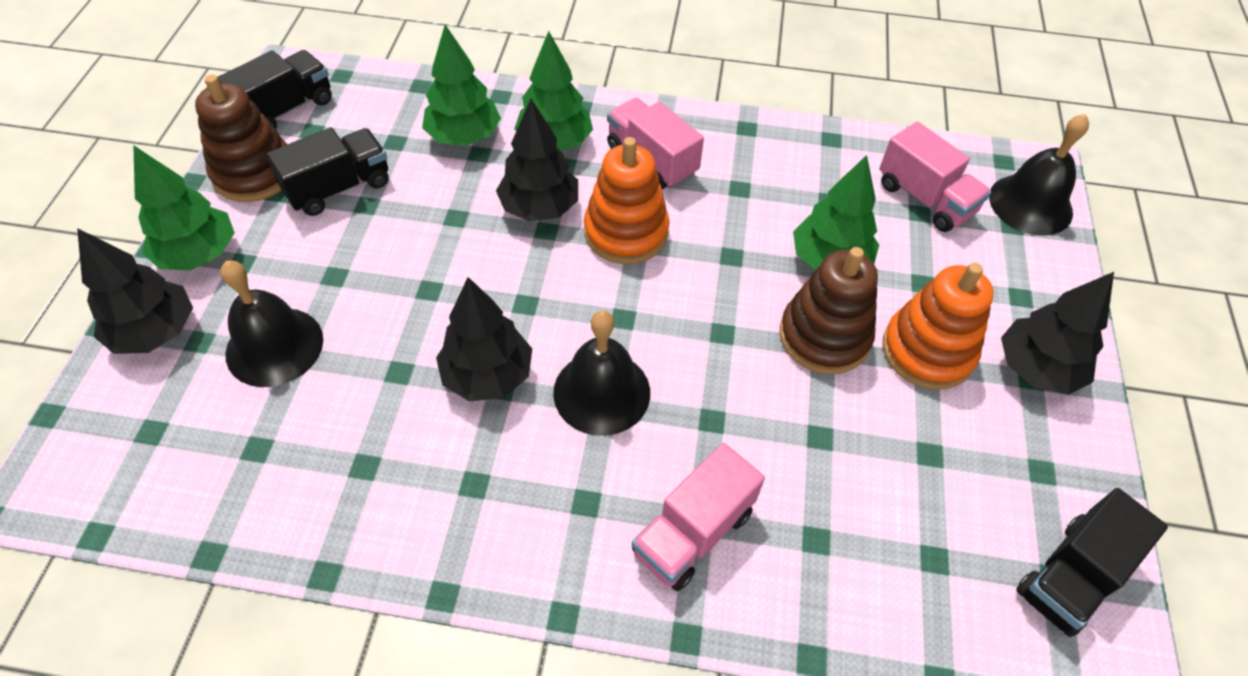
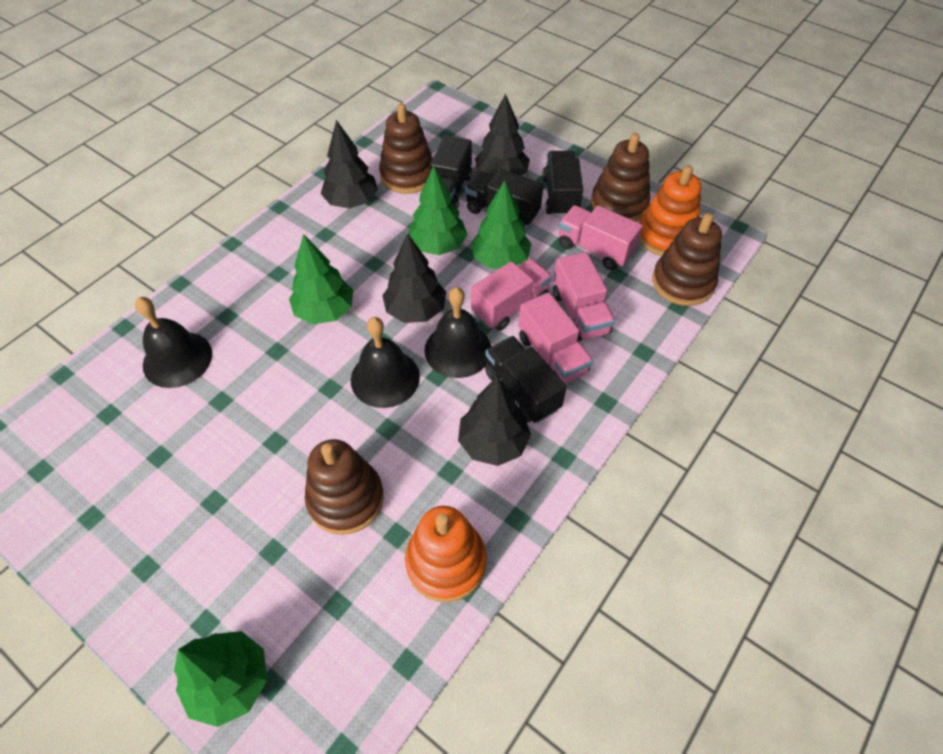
black truck: [218,50,332,130] [266,128,389,216] [1016,488,1168,637] = 3 -> [430,135,472,209] [465,169,544,226] [485,336,567,423] [542,151,583,217] = 4
brown stacking toy: [195,74,287,202] [780,247,878,374] = 2 -> [305,439,384,535] [379,103,433,194] [591,133,650,222] [652,213,722,306] = 4
pink truck: [607,98,704,189] [632,443,765,591] [879,122,991,232] = 3 -> [471,258,552,331] [518,292,593,384] [553,252,615,341] [559,205,643,270] = 4

